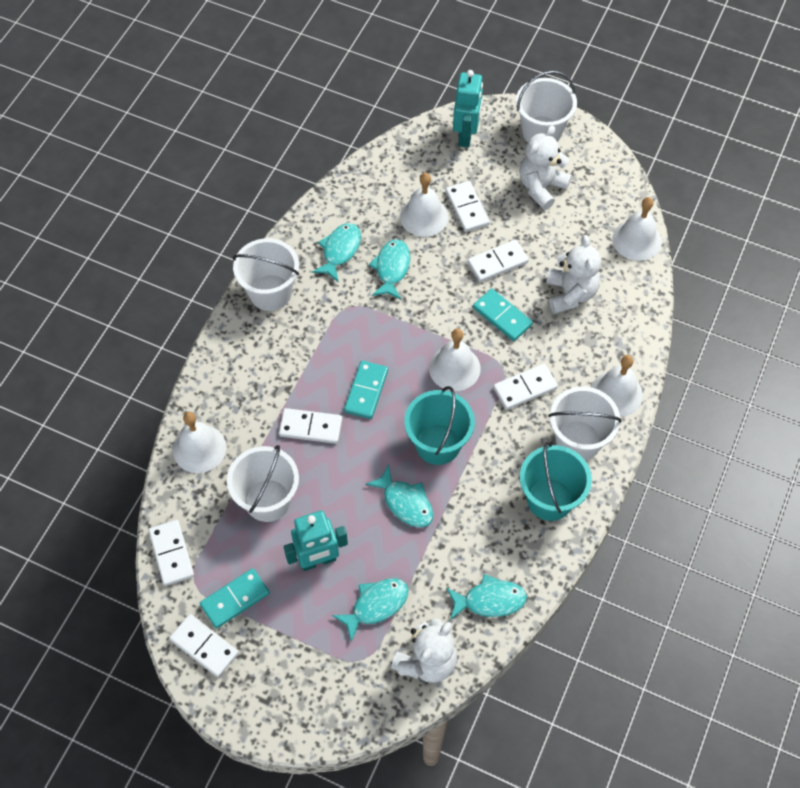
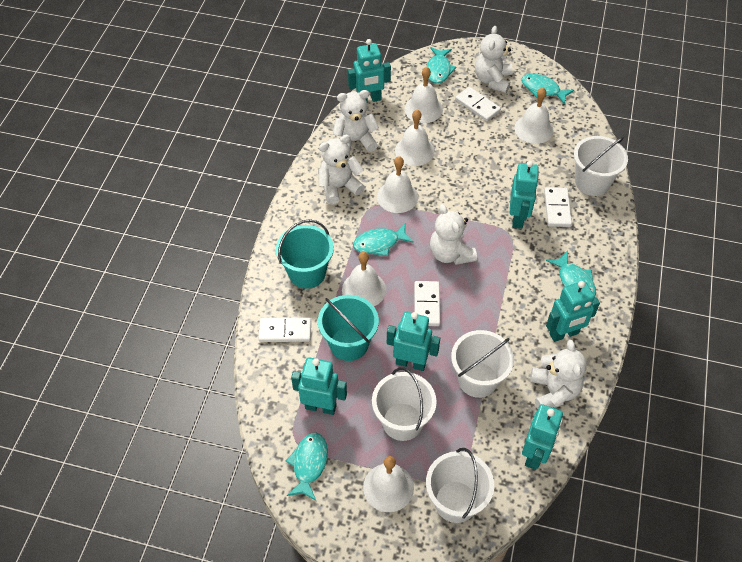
turquoise domino: [200,568,270,629] [344,360,388,419] [473,289,533,341] = 3 -> none = 0
turquoise robot: [284,511,348,571] [453,70,483,148] = 2 -> [291,357,347,415] [348,39,391,102] [387,312,440,371] [510,161,539,229] [522,404,563,470] [546,281,600,342] = 6
white bell: [173,412,226,473] [400,173,448,237] [429,329,481,391] [591,355,643,417] [612,197,661,261] = 5 -> [342,252,386,306] [363,456,414,512] [377,156,418,213] [395,110,435,166] [405,67,443,123] [514,88,554,144] = 6
white domino: [148,520,194,586] [169,614,239,677] [279,408,342,444] [445,181,490,232] [467,240,529,282] [493,364,558,410] = 6 -> [258,317,311,342] [414,281,440,326] [455,87,501,122] [544,187,572,227] = 4
white teddy bear: [391,619,457,683] [519,126,572,210] [546,235,601,314] = 3 -> [318,135,365,205] [333,90,379,152] [430,204,477,265] [475,26,512,93] [530,340,587,409] = 5

